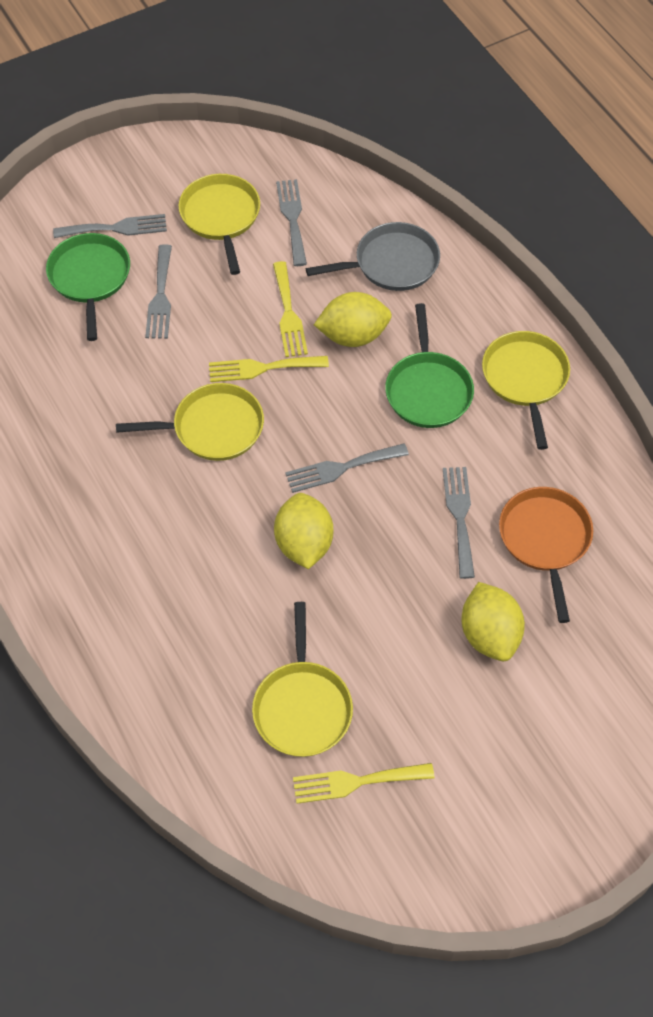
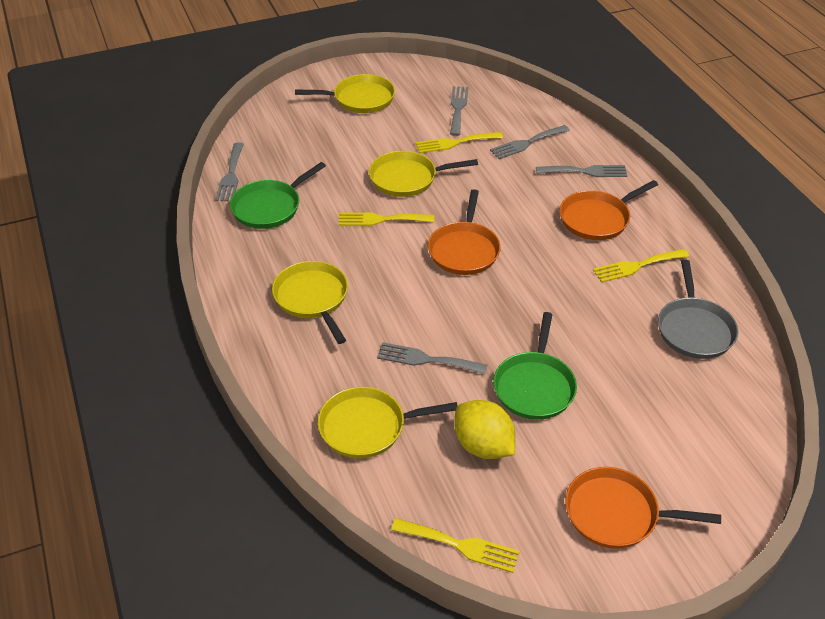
orange pan: [499,487,593,623] = 1 -> [428,189,501,275] [560,180,658,240] [565,467,721,549] = 3
yellow fork: [209,356,329,382] [273,261,308,357] [293,763,434,804] = 3 -> [338,213,434,226] [391,518,519,573] [416,132,503,153] [593,249,689,283] = 4
yellow lemon: [274,493,333,569] [314,292,392,347] [461,582,525,661] = 3 -> [455,400,515,459] = 1

